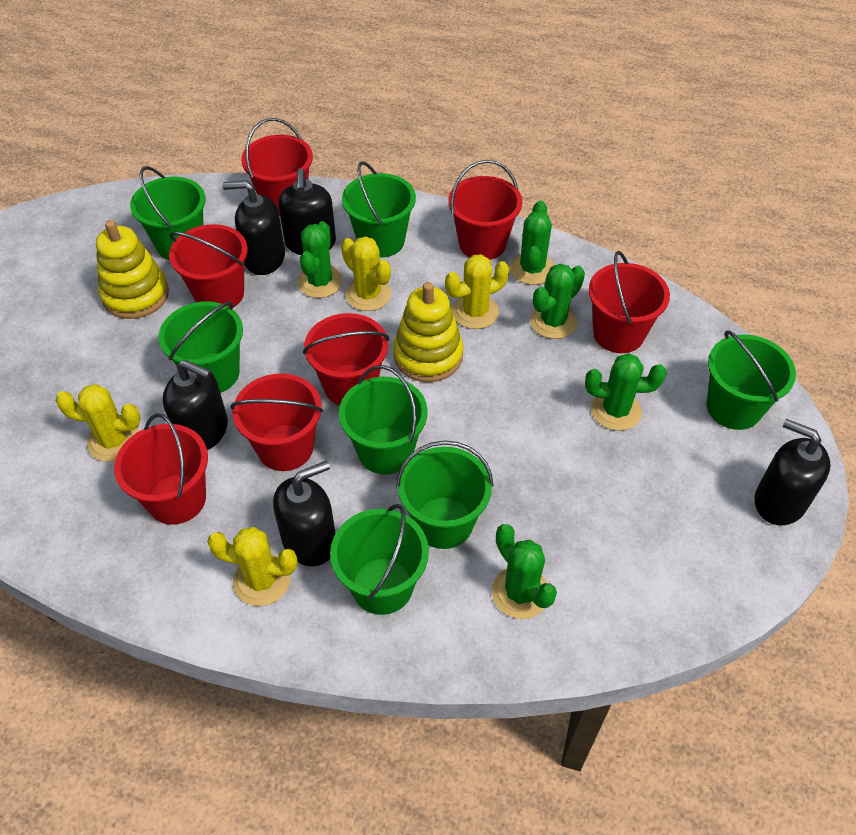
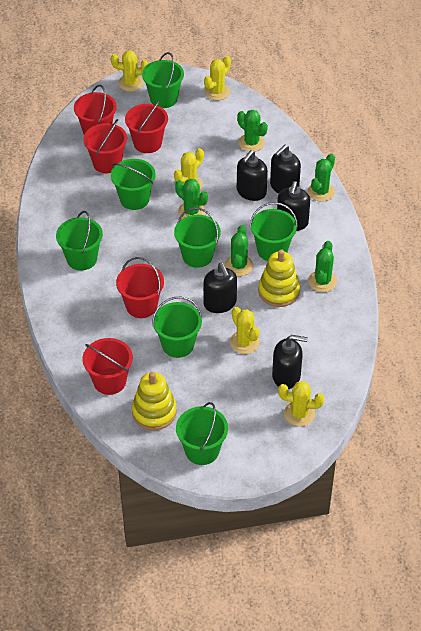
red bucket: [114,413,208,525] [169,224,248,308] [230,373,323,471] [241,118,313,216] [303,313,389,406] [448,160,522,260] [589,251,670,353] = 7 -> [74,85,117,134] [82,338,133,395] [83,119,127,173] [116,257,164,318] [125,100,168,153] = 5
yellow cactus: [55,384,141,462] [207,527,298,606] [341,236,391,311] [445,254,509,329] = 4 -> [111,50,149,92] [174,148,204,190] [204,56,231,100] [230,307,260,354] [278,381,324,426] = 5

